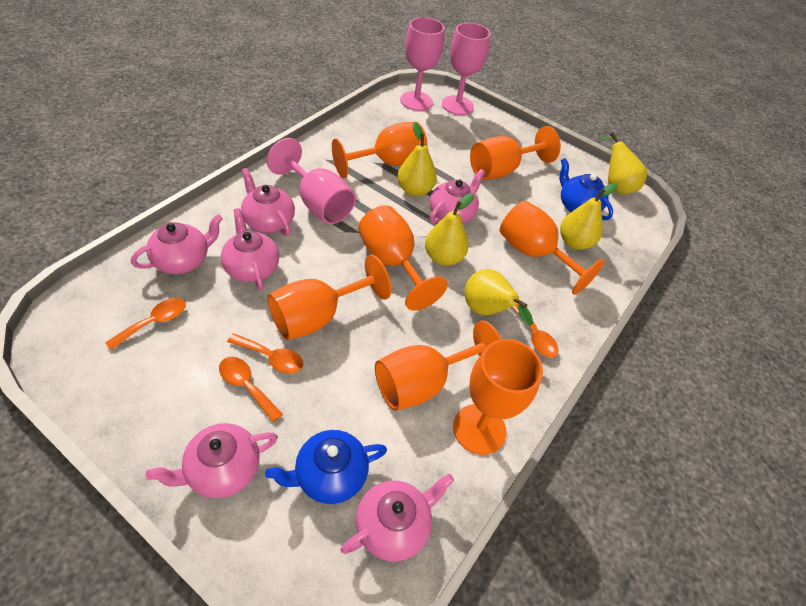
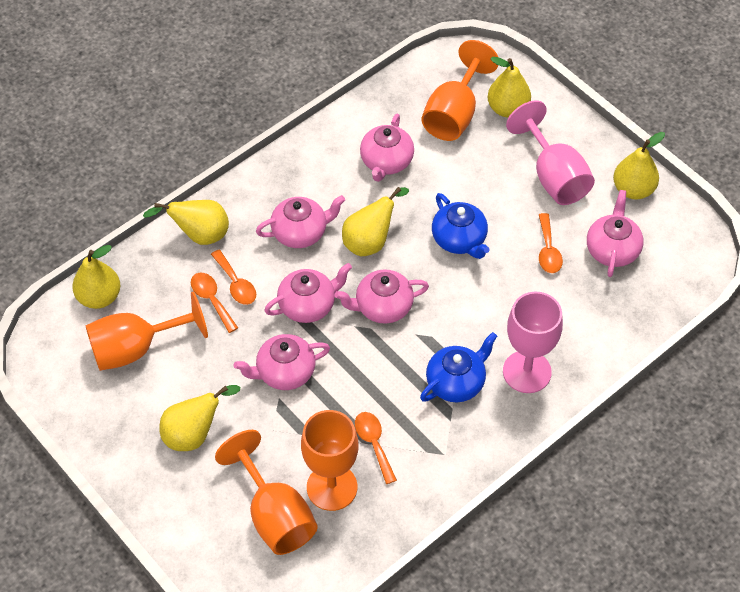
orange goblet: [267,255,391,340] [332,122,428,178] [358,205,448,311] [375,321,501,411] [453,339,543,455] [470,126,561,180] [500,201,605,295] = 7 -> [85,292,208,371] [215,430,318,555] [301,410,358,511] [422,40,498,141] = 4
pink goblet: [267,138,356,224] [400,17,445,111] [442,23,491,115] = 3 -> [503,292,563,393] [506,100,595,205] = 2
yellow pear: [397,122,437,196] [425,193,474,266] [464,269,533,326] [560,183,618,250] [598,132,647,195] = 5 -> [72,245,120,309] [143,200,229,245] [159,385,240,451] [342,187,409,256] [487,57,531,118] [613,132,665,199] = 6

